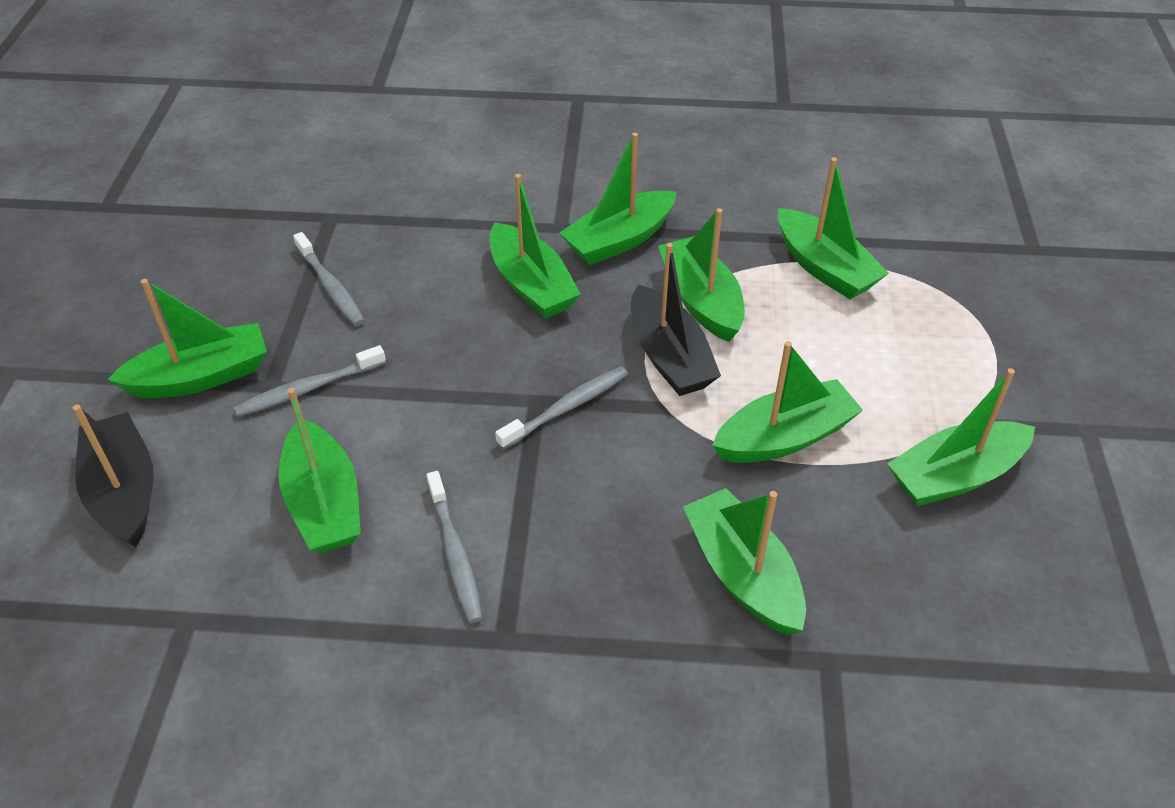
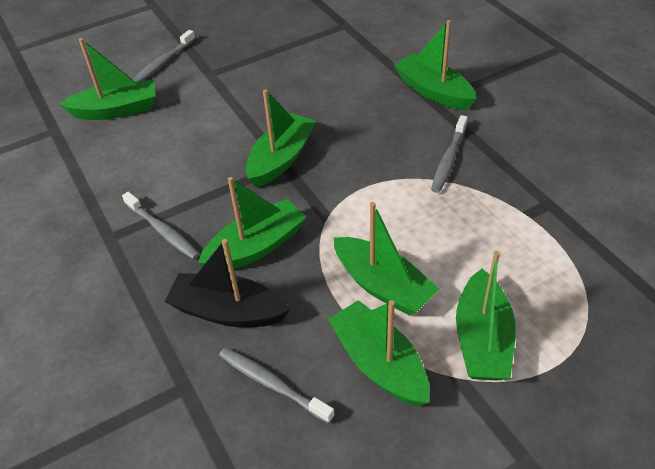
black boat: [73,405,154,547] [631,243,721,396] = 2 -> [164,239,290,327] = 1
green boat: [108,279,267,398] [278,388,361,553] [489,174,581,319] [559,133,676,265] [658,208,745,342] [683,488,806,635] [712,341,863,463] [778,157,889,299] [887,368,1035,506] = 9 -> [59,38,156,120] [198,177,307,271] [246,90,316,188] [328,300,430,406] [334,202,440,316] [394,20,476,110] [456,251,516,381] = 7

